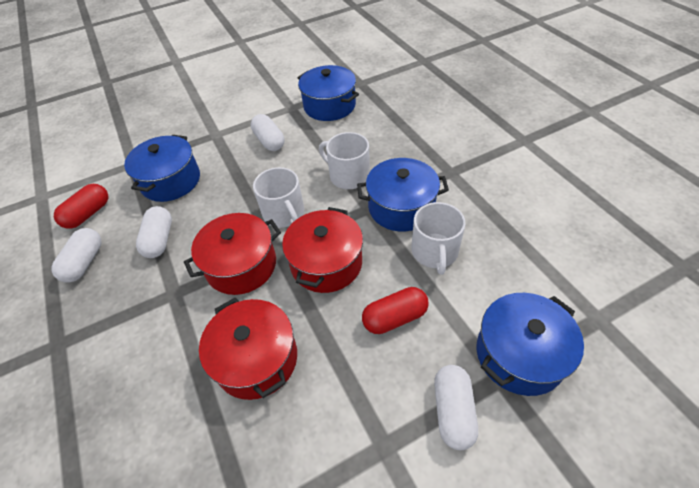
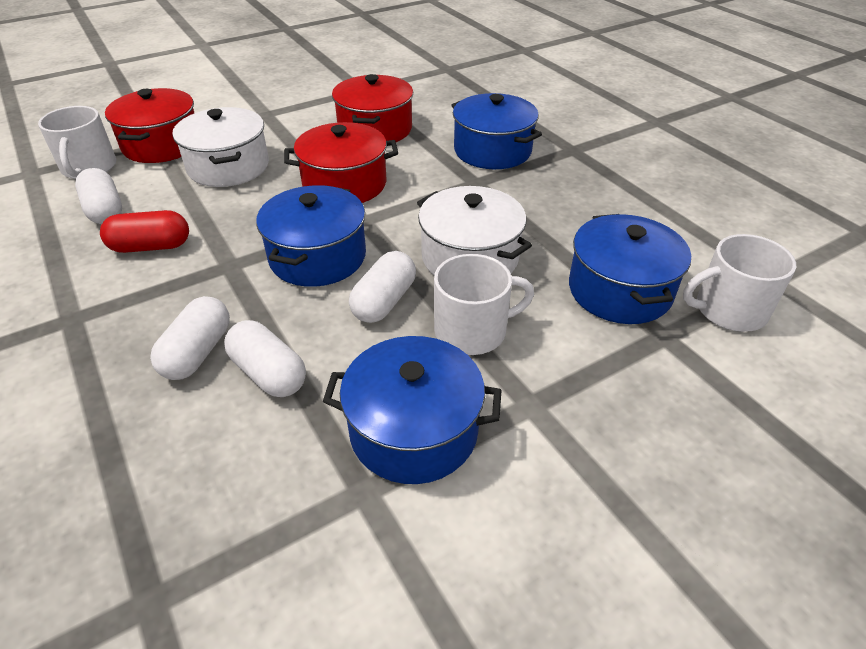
red capsule: [54,184,108,229] [362,287,429,334] = 2 -> [100,210,189,253] = 1
white pot: none = 0 -> [173,107,269,187] [417,186,532,275] = 2

